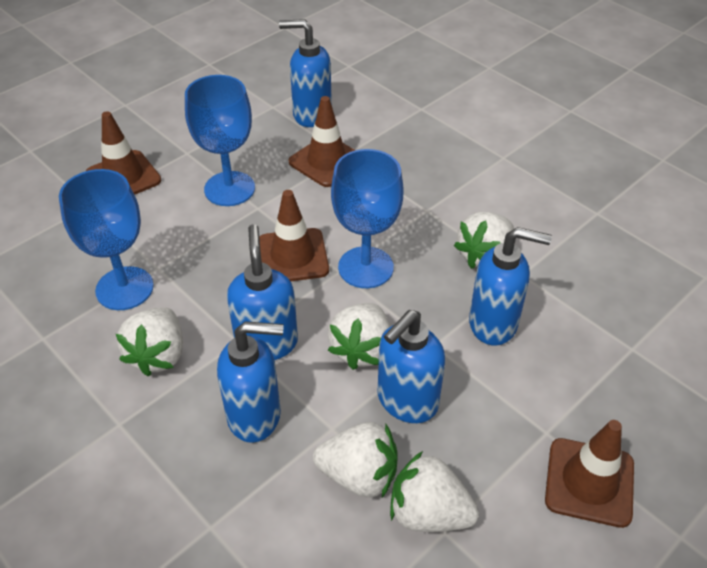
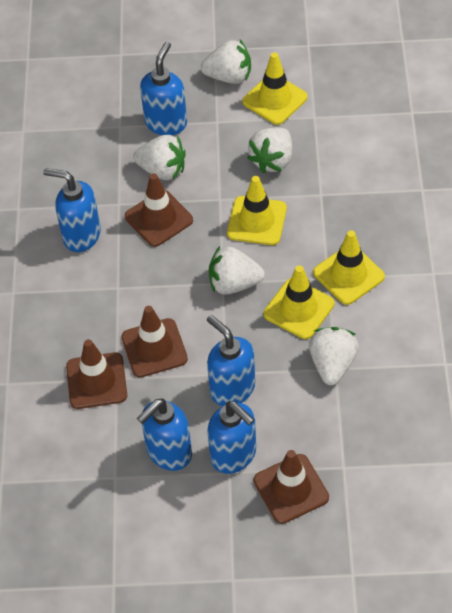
blue goblet: [59,169,154,310] [185,75,255,206] [331,149,403,288] = 3 -> none = 0
yellow traffic cone: none = 0 -> [227,176,287,245] [242,53,308,125] [264,265,334,339] [313,230,385,305] = 4

